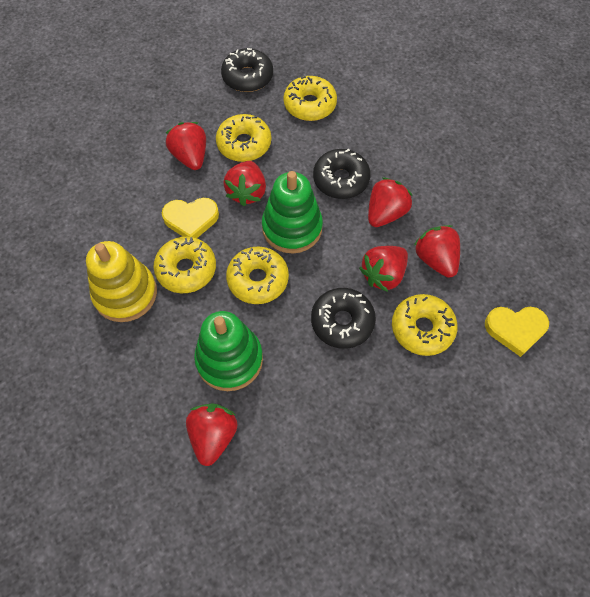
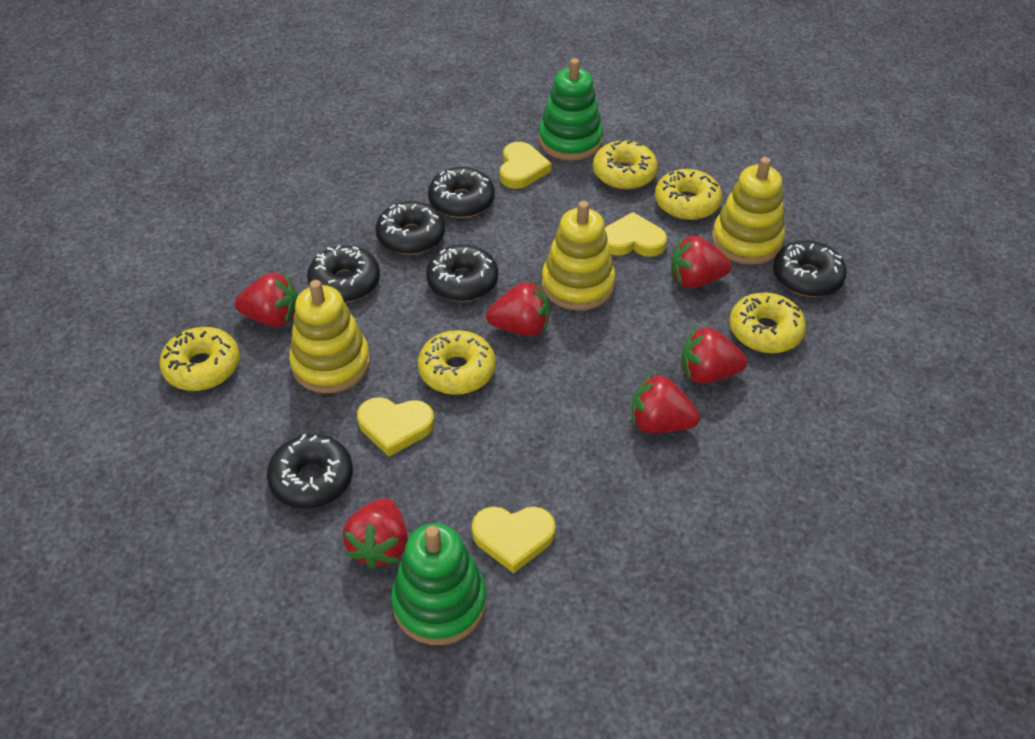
black donut: [221,48,273,92] [311,288,376,349] [313,149,371,199] = 3 -> [267,434,353,509] [307,245,380,303] [376,201,445,255] [426,244,498,301] [428,167,495,218] [773,241,847,297] = 6
yellow heart: [162,198,219,238] [485,307,549,357] = 2 -> [357,397,434,456] [472,506,556,573] [500,142,551,189] [604,212,667,257] = 4
yellow stacking toy: [86,241,157,322] = 1 -> [289,280,370,393] [542,201,616,311] [712,157,785,265] = 3

